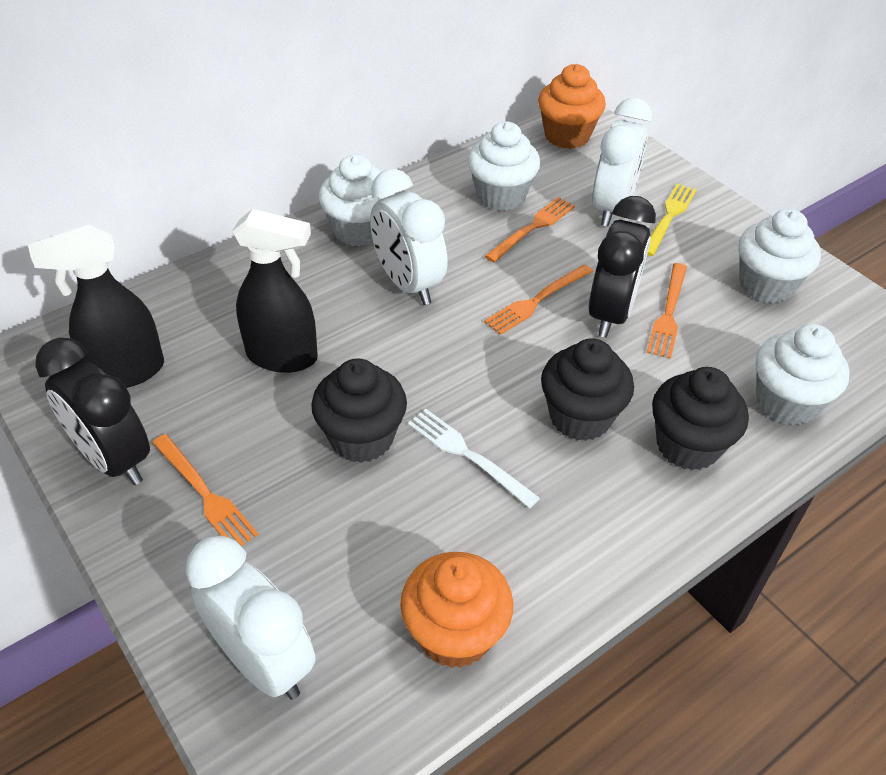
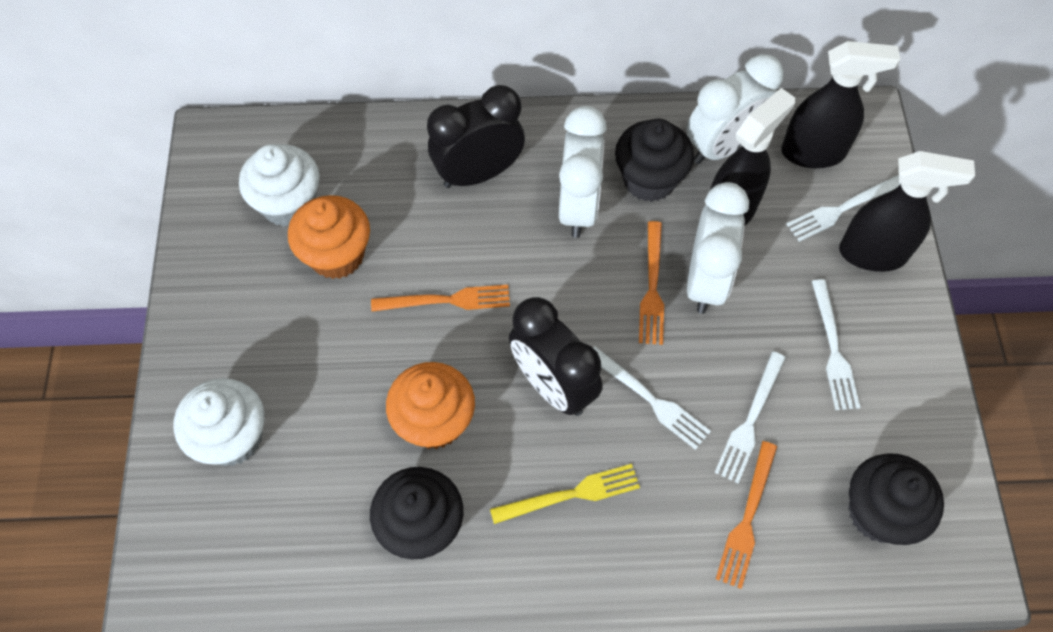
black spray bottle: [28,225,164,388] [232,209,318,373] = 2 -> [710,88,795,225] [781,41,900,168] [839,151,975,272] = 3
orange fork: [152,434,259,546] [484,264,593,335] [485,197,575,262] [647,263,687,359] = 4 -> [371,285,510,312] [639,221,664,345] [716,441,777,589] = 3
white cupcake: [319,154,395,246] [468,121,540,211] [739,209,821,303] [756,324,850,425] = 4 -> [174,378,264,466] [239,144,319,227] = 2
white fork: [408,409,540,508] = 1 -> [593,346,711,450] [715,351,786,483] [786,175,901,242] [812,279,861,410] = 4

